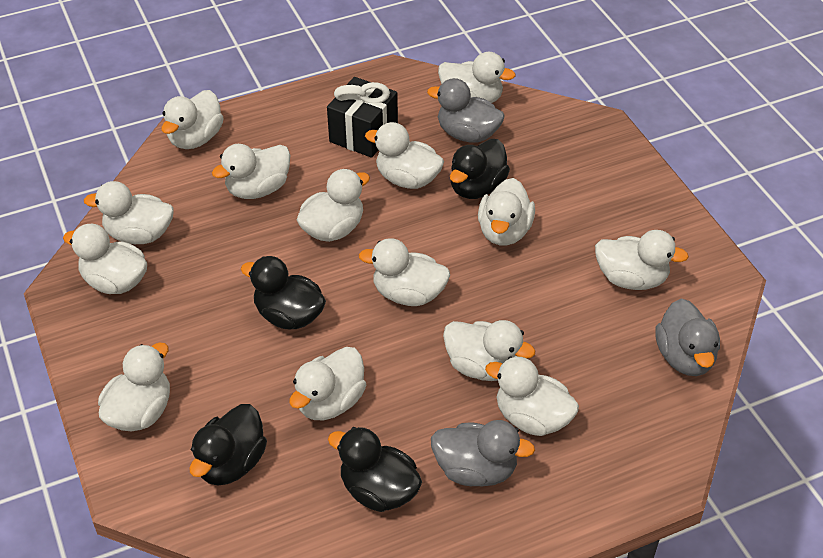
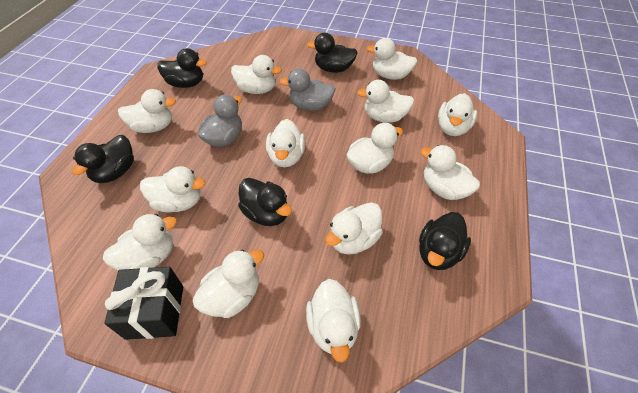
black duck: [189,404,267,486] [241,256,326,329] [328,427,422,512] [450,139,510,199] = 4 -> [72,135,134,183] [157,48,207,88] [238,178,292,226] [307,33,358,73] [419,212,471,270] = 5
grey duck: [427,78,505,143] [431,420,535,486] [656,299,720,376] = 3 -> [198,95,242,147] [279,69,336,111] = 2
white duck: [63,224,147,294] [84,181,174,244] [98,342,170,431] [161,90,224,149] [212,144,290,199] [289,347,366,420] [297,169,370,242] [359,238,450,306] [365,122,444,189] [438,52,515,103] [443,320,535,381] [478,178,535,246] [485,357,579,436] [595,230,689,290] = 14 -> [103,214,177,270] [118,89,176,133] [140,166,205,212] [193,249,264,318] [231,55,282,94] [266,119,305,167] [306,279,361,363] [325,202,383,255] [346,123,403,174] [357,80,414,123] [367,38,418,80] [420,145,480,200] [438,93,478,136] = 13

